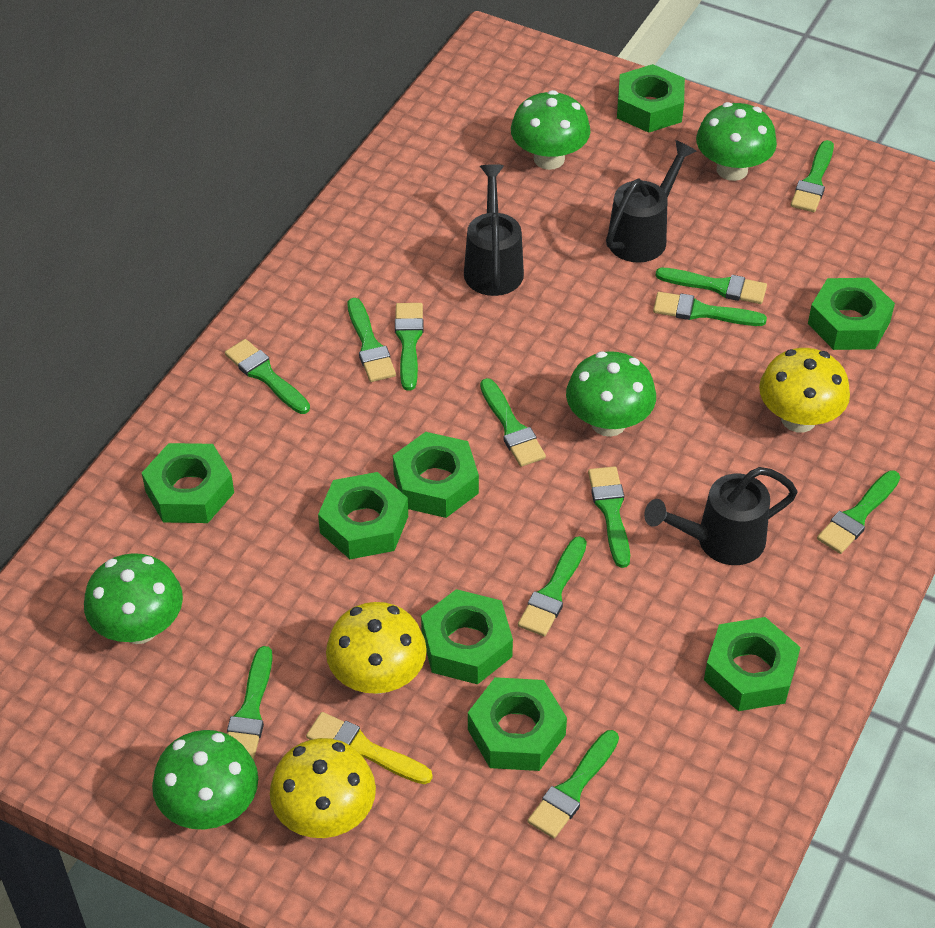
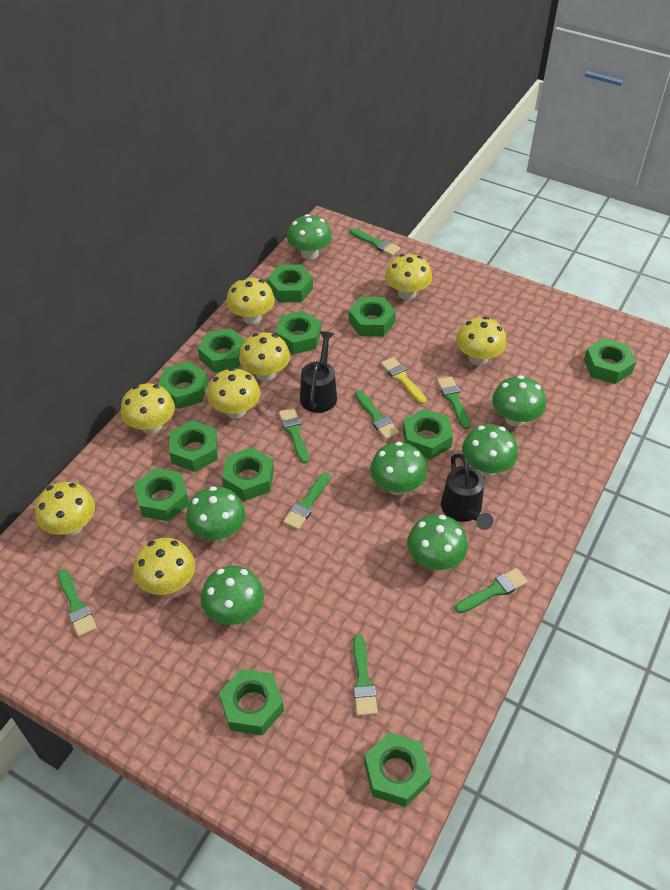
black watering can: [464,164,524,296] [606,140,696,263] [644,467,798,565] = 3 -> [300,331,337,413] [441,453,493,530] = 2
green brush: [225,339,310,414] [227,646,273,760] [347,298,396,382] [395,303,424,391] [480,378,546,467] [518,536,587,637] [528,730,619,839] [588,466,630,568] [653,292,767,326] [655,268,767,304] [791,140,834,212] [817,470,900,554] = 12 -> [58,569,97,637] [279,408,309,464] [283,472,330,530] [350,228,401,256] [353,635,378,716] [355,390,399,440] [437,376,471,429] [455,568,528,613] = 8
green mushroom: [84,553,183,644] [152,730,258,829] [511,90,590,170] [566,351,656,437] [696,102,777,181] = 5 -> [186,486,245,541] [201,565,264,625] [287,214,332,260] [370,442,427,495] [407,515,468,570] [462,424,518,476] [492,375,546,427] = 7
green nut: [142,443,234,523] [318,472,408,559] [393,432,479,518] [421,589,513,684] [468,677,567,771] [617,64,685,133] [704,617,800,711] [808,278,895,350] = 8 -> [134,468,189,521] [158,361,208,409] [169,420,218,472] [198,329,245,372] [219,669,284,735] [222,447,274,501] [267,265,313,302] [275,311,321,354] [349,297,396,337] [364,732,431,807] [403,409,453,459] [584,338,636,384] = 12
yellow mushroom: [270,738,376,838] [326,602,427,694] [759,348,850,433] = 3 -> [35,482,95,536] [121,383,175,434] [133,538,195,595] [207,368,260,419] [226,277,275,324] [239,332,290,381] [385,254,432,300] [456,317,507,365] = 8

